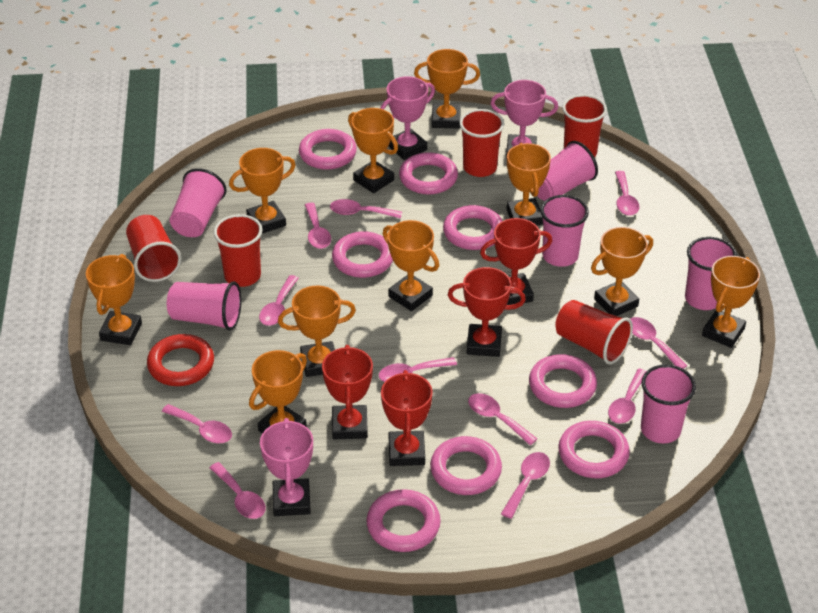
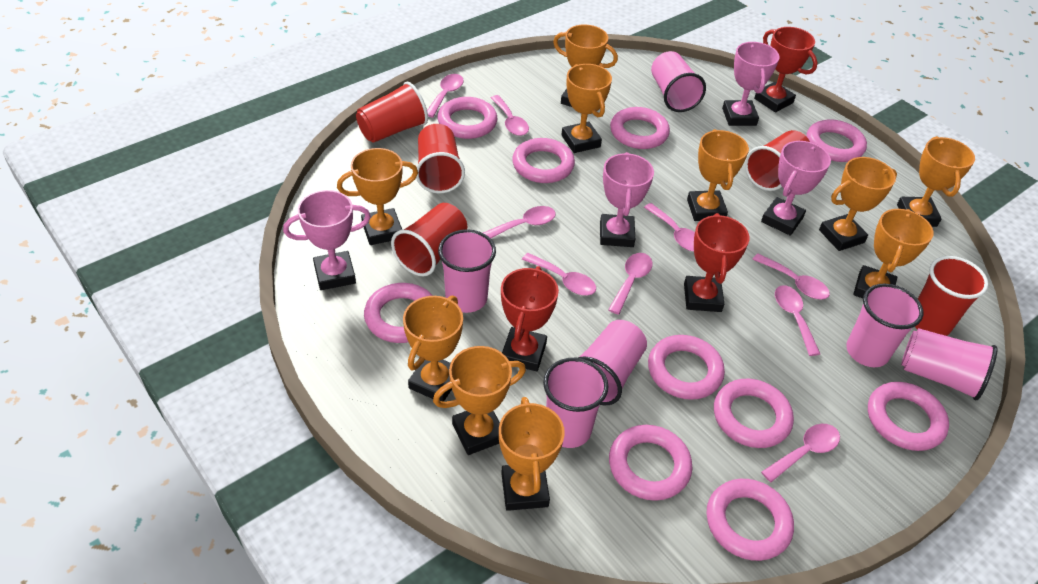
pink ring: [299,129,357,170] [332,231,393,278] [366,489,441,552] [399,152,458,195] [430,436,502,495] [443,205,502,250] [529,354,597,408] [558,421,630,478] = 8 -> [364,283,433,343] [437,97,497,139] [512,138,575,183] [609,425,692,501] [610,107,670,149] [648,335,725,400] [706,479,794,561] [714,379,794,448] [806,119,867,162] [868,382,949,451] = 10
pink spoon: [162,404,232,443] [209,462,266,519] [259,275,299,326] [305,203,331,249] [330,199,402,219] [379,357,457,382] [468,393,537,445] [501,452,550,519] [608,369,646,424] [615,171,639,216] [630,317,687,369] = 11 -> [427,74,464,118] [483,206,556,238] [491,95,529,136] [522,253,596,295] [608,253,652,315] [644,203,695,251] [752,253,830,299] [761,424,840,482] [775,285,820,356] = 9
pink trophy: [260,418,313,516] [380,76,435,160] [490,80,558,159] = 3 -> [283,190,371,290] [600,152,654,247] [722,42,780,126] [761,141,831,236] = 4
red ring: [147,334,214,386] = 1 -> none = 0
red trophy: [322,345,373,439] [381,370,433,466] [448,267,526,357] [480,218,552,305] = 4 -> [501,266,559,371] [684,213,750,312] [754,27,818,112] = 3

